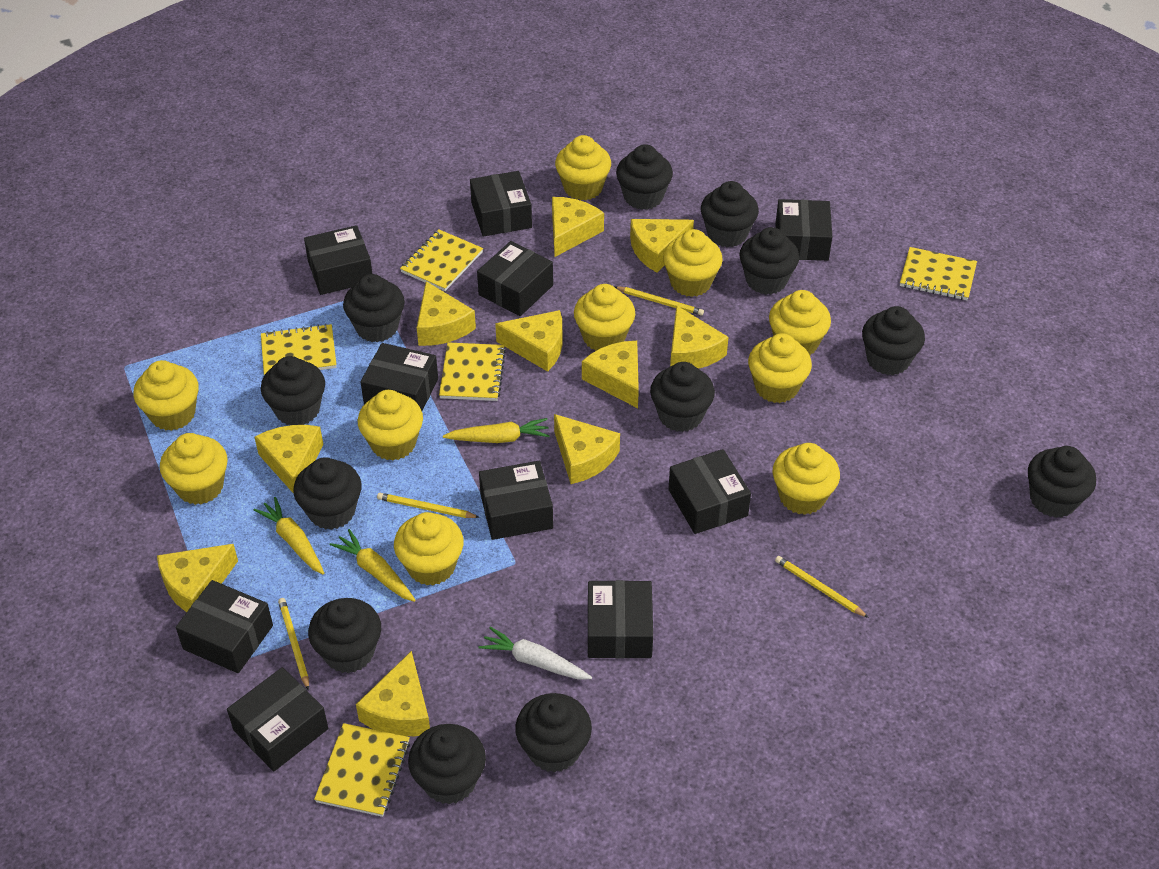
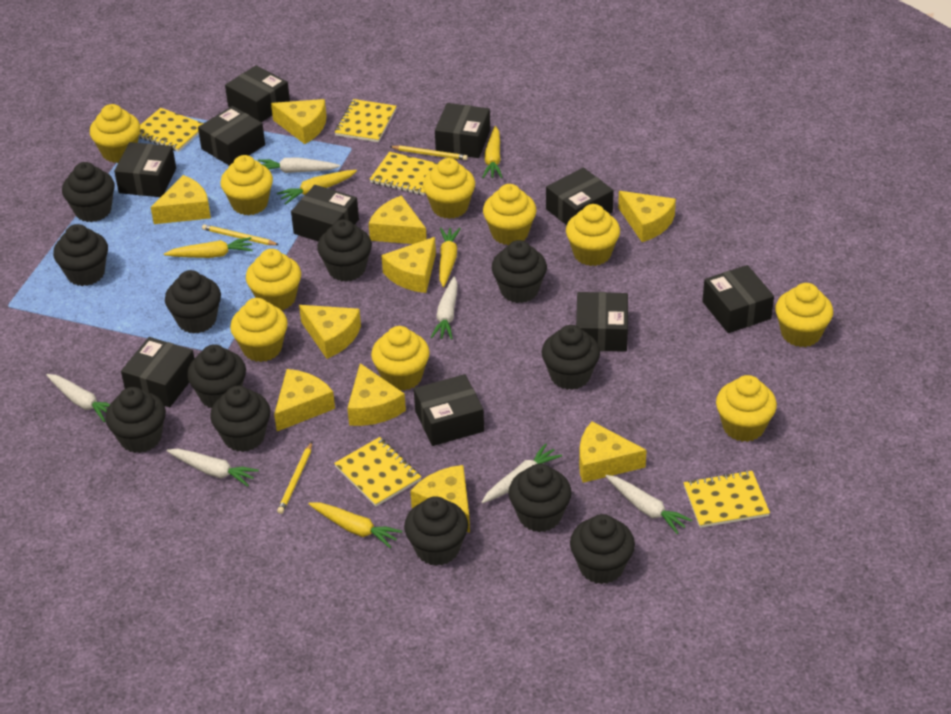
white carrot: [478,626,592,680] = 1 -> [46,374,110,422] [167,449,259,487] [258,158,340,173] [431,276,458,340] [482,443,562,503] [606,475,692,534] = 6
yellow carrot: [253,497,324,574] [330,529,416,602] [443,418,550,443] = 3 -> [164,237,253,258] [277,170,357,204] [309,502,402,548] [439,228,461,287] [482,126,503,178] = 5
yellow pencil: [278,598,309,691] [377,493,480,518] [615,286,704,316] [775,556,869,618] = 4 -> [202,224,279,245] [277,442,312,514] [389,145,468,160] = 3

